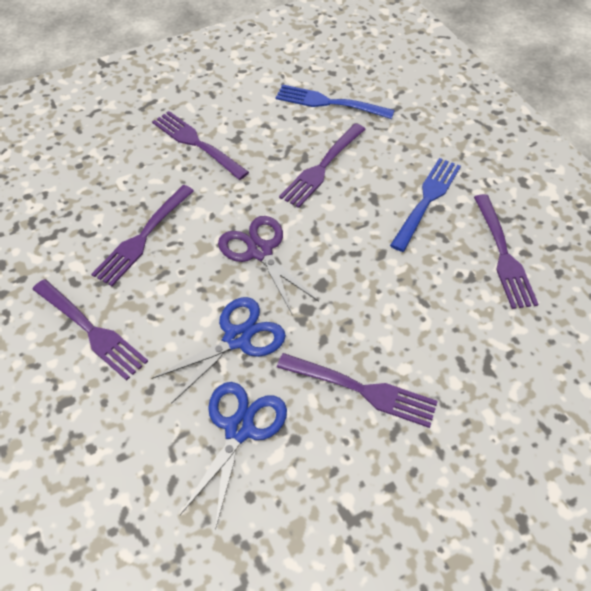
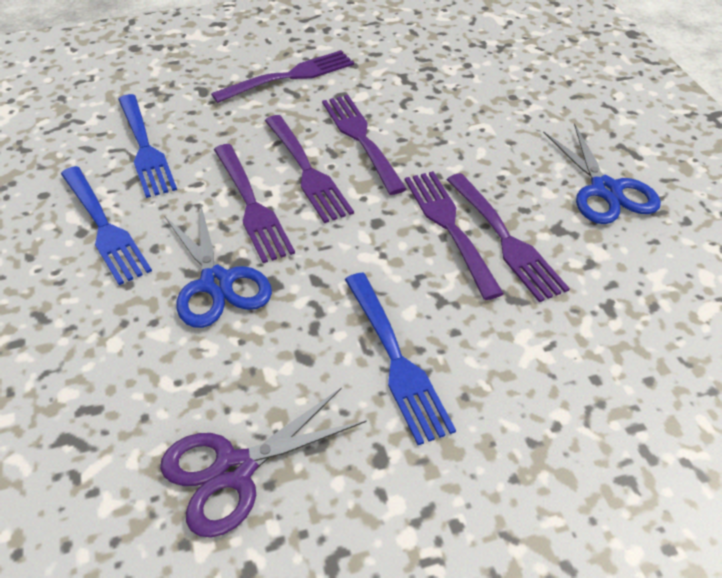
blue fork: [276,84,395,119] [390,158,461,252] = 2 -> [61,166,152,285] [118,94,177,198] [345,273,456,445] = 3

